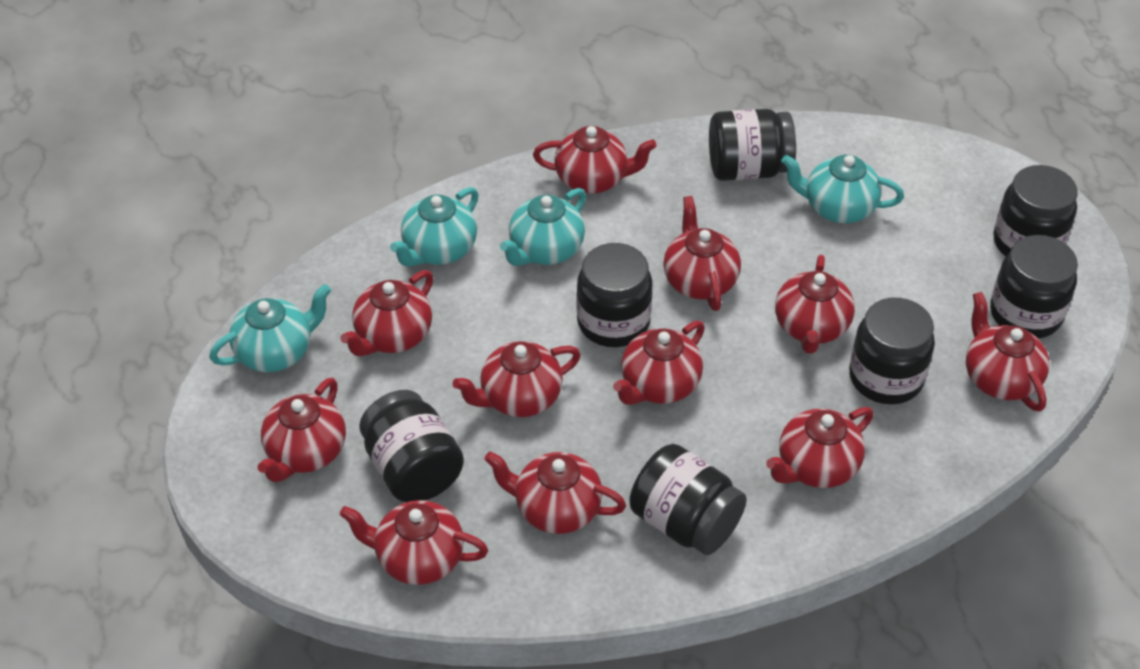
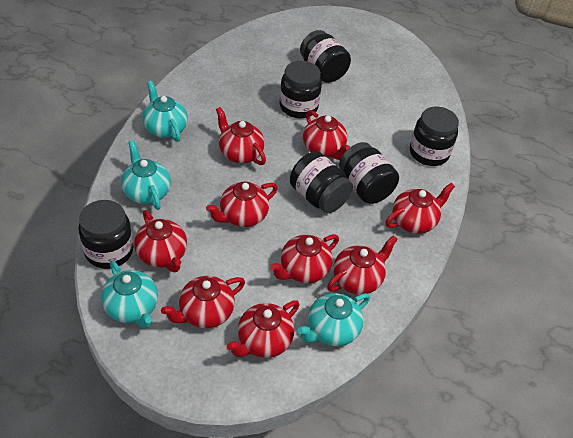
black jar: [359,390,464,503] [576,243,653,347] [629,444,747,555] [709,109,796,181] [849,298,935,404] [990,235,1078,339] [993,165,1078,257] = 7 -> [78,200,133,269] [280,61,322,118] [290,151,353,213] [300,30,351,83] [339,142,399,204] [410,107,459,166] = 6
red teapot: [258,378,346,483] [340,270,433,356] [340,500,488,585] [453,341,581,417] [484,451,626,534] [533,126,657,194] [613,321,705,405] [663,196,741,311] [766,407,873,488] [775,255,855,354] [966,292,1049,412] = 11 -> [134,210,187,272] [161,276,245,328] [206,182,278,227] [216,107,266,165] [227,300,300,358] [270,234,339,283] [303,110,350,160] [327,235,398,295] [386,183,455,234] = 9

